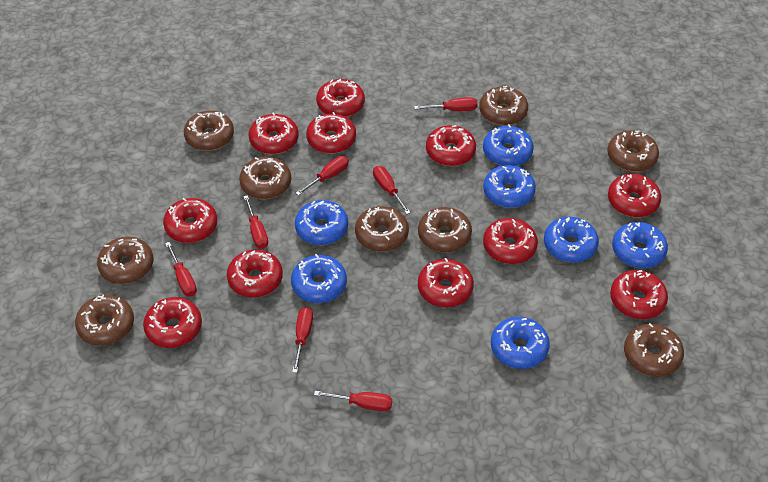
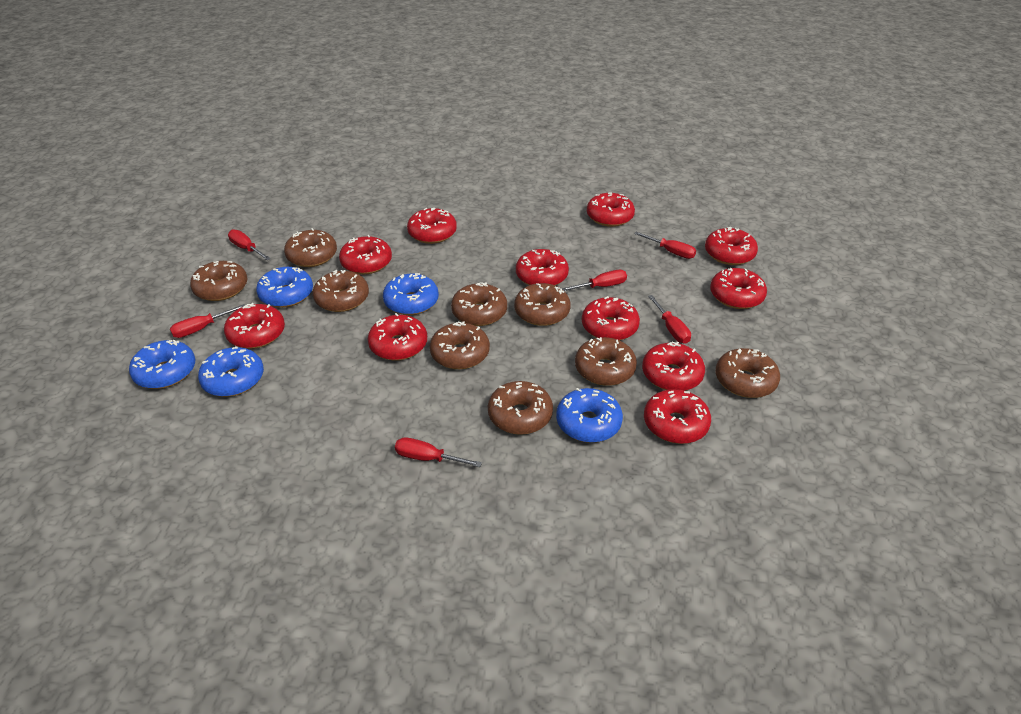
blue donut: [291,254,347,303] [295,200,348,245] [483,124,534,166] [483,165,536,208] [491,317,550,369] [544,217,599,263] [612,222,668,268] = 7 -> [129,340,196,389] [198,347,264,397] [256,267,313,308] [383,273,439,315] [556,388,623,443] = 5
red screwdriver: [165,242,197,296] [243,195,268,249] [292,307,313,373] [296,156,349,196] [314,391,392,411] [373,166,411,214] [414,97,478,111] = 7 -> [170,304,245,338] [228,230,271,260] [395,437,482,467] [562,270,627,291] [634,232,696,259] [648,295,691,344] = 6

